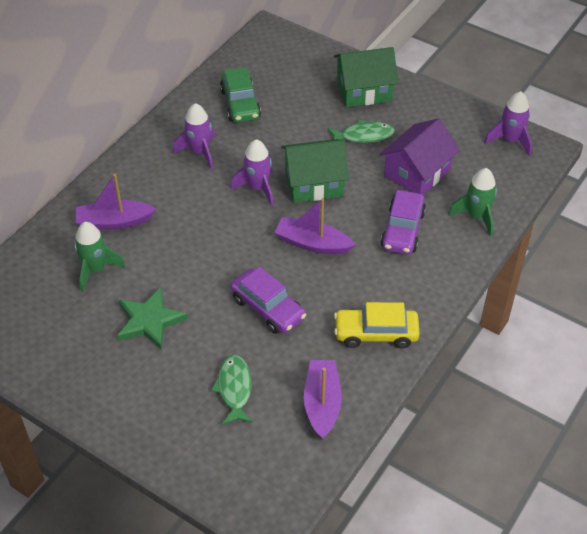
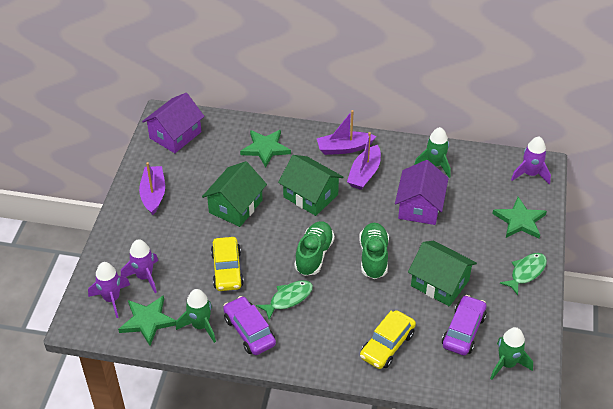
green car: [220,67,261,123] = 1 -> none = 0
green house: [281,139,349,203] [334,47,399,107] = 2 -> [202,161,267,227] [278,155,343,216] [408,241,477,306] = 3
green rocket: [74,222,125,292] [448,168,497,236] = 2 -> [176,289,216,343] [414,127,451,178] [490,327,533,380] = 3
green shoe: none = 0 -> [294,221,334,276] [359,223,389,279] = 2
green star: [117,287,188,349] = 1 -> [118,295,176,346] [240,130,291,167] [492,197,547,238] = 3
purple house: [380,118,460,195] = 1 -> [142,93,205,153] [395,160,449,225] = 2
yellow car: [334,302,420,348] = 1 -> [211,237,244,291] [360,310,416,369] = 2

